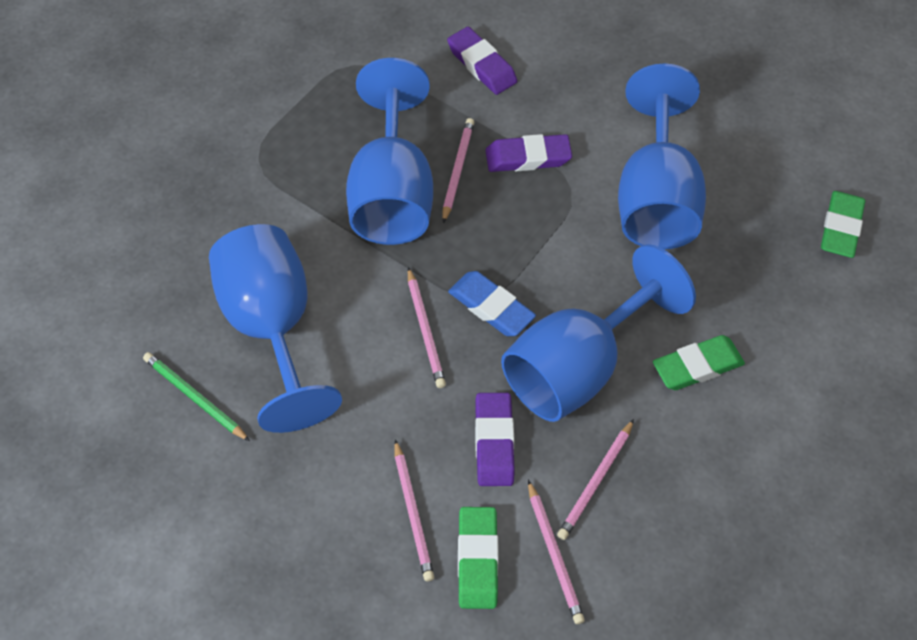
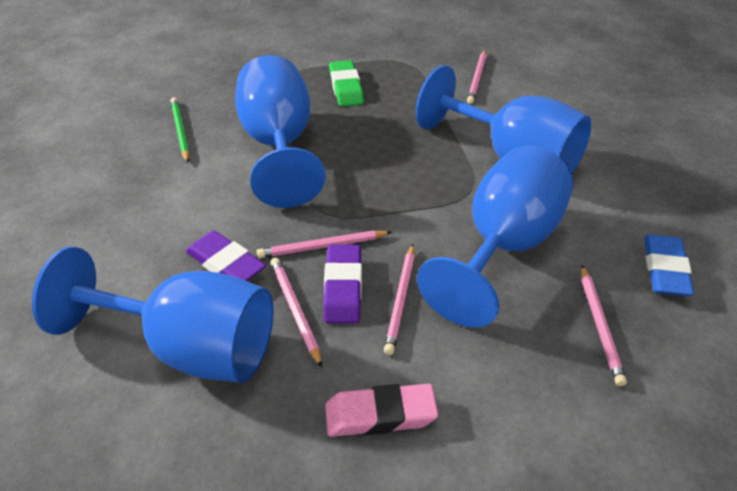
green eraser: [458,507,499,609] [653,335,745,390] [821,191,865,258] = 3 -> [329,60,364,107] = 1
pink eraser: none = 0 -> [325,384,438,437] = 1
purple eraser: [447,27,517,95] [475,393,515,486] [485,134,572,172] = 3 -> [185,231,266,281] [323,244,362,324] = 2

